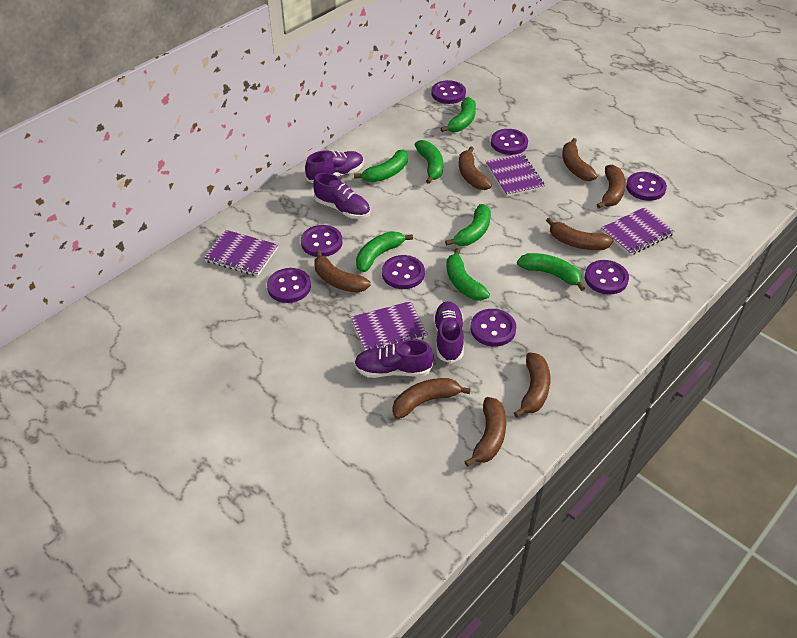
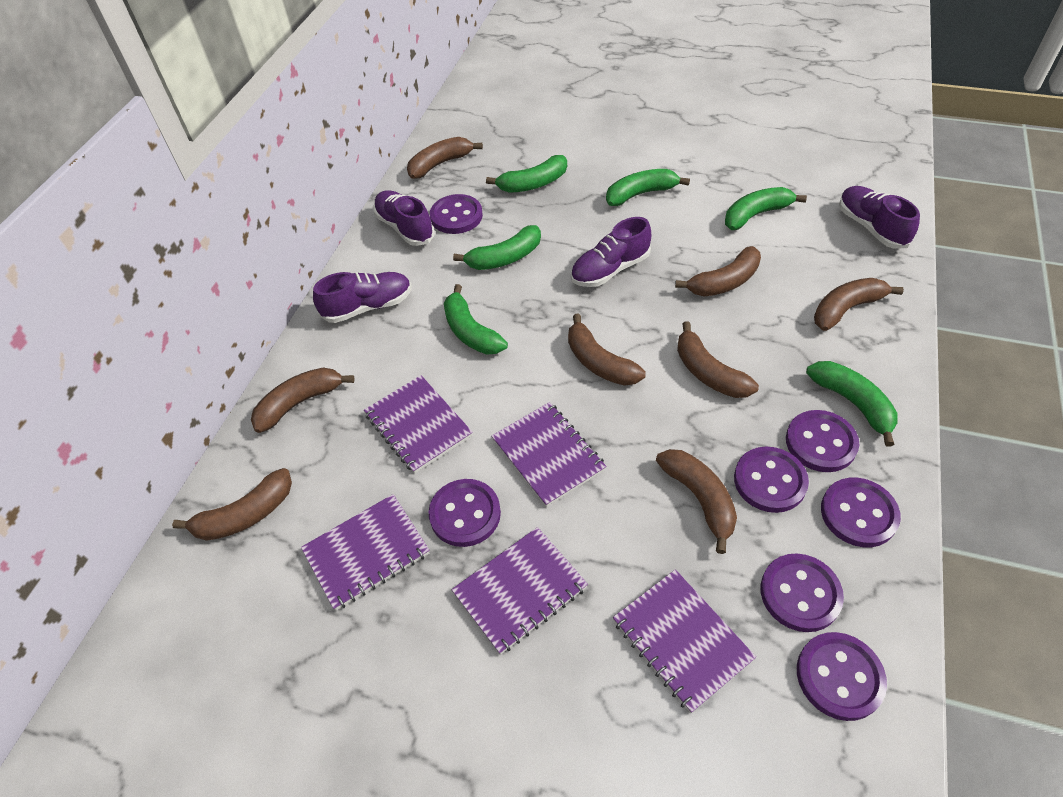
green banana: [354,150,408,182] [356,231,413,272] [415,140,443,184] [440,97,476,132] [445,204,491,246] [446,248,490,301] [517,253,585,291] = 7 -> [444,284,508,355] [453,225,541,270] [486,155,567,193] [606,169,690,206] [725,187,807,230] [806,361,897,447] = 6
purple button: [267,268,311,303] [301,225,342,257] [382,255,425,289] [431,80,466,104] [470,309,516,347] [491,129,528,155] [585,260,629,294] [626,172,667,201] = 8 -> [429,479,501,547] [430,194,483,234] [734,447,809,513] [760,553,844,632] [786,410,860,472] [797,632,887,721] [821,478,901,547] = 7
purple notebook: [204,230,278,276] [351,301,428,351] [486,153,545,197] [601,207,675,256] = 4 -> [301,494,430,610] [364,375,473,474] [452,527,588,655] [491,402,606,507] [613,569,756,713] = 5

